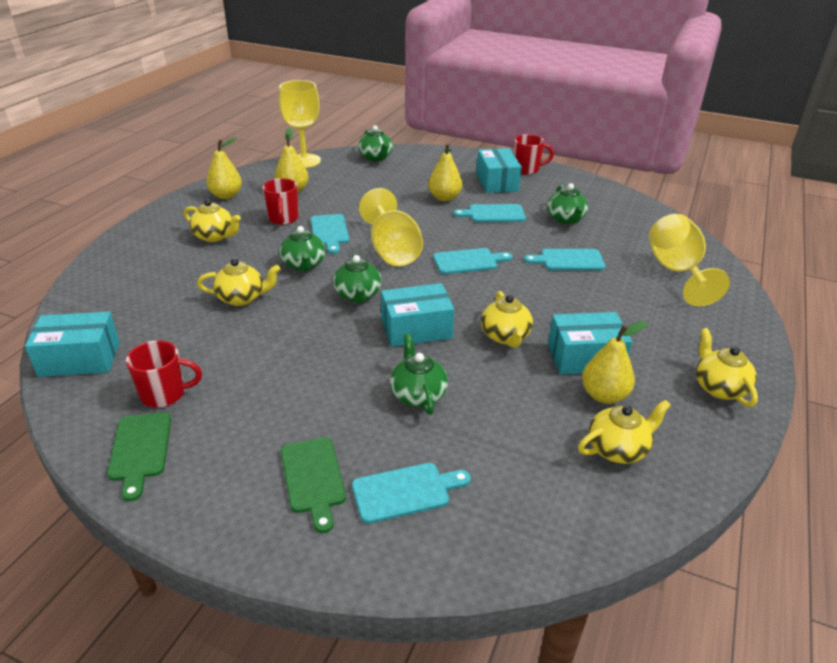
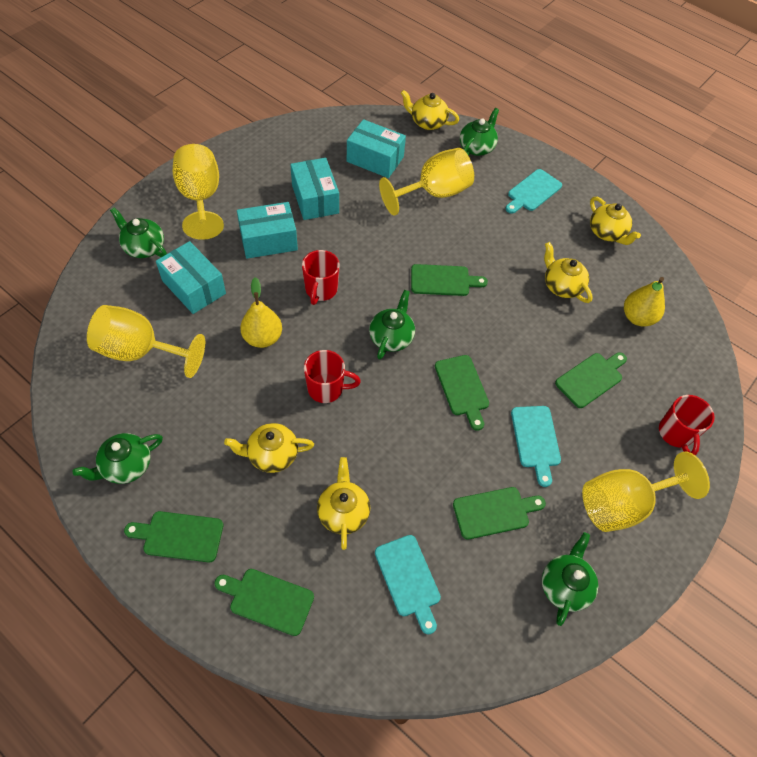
green cutting board: [107,412,171,501] [281,437,346,533] = 2 -> [124,511,223,562] [214,569,314,636] [411,264,488,296] [435,355,489,431] [453,487,546,539] [555,352,627,408] = 6
turquoise cutting board: [311,214,349,254] [352,463,471,524] [433,248,513,274] [453,204,526,222] [524,249,605,270] = 5 -> [375,535,441,635] [506,169,562,214] [511,406,561,487] = 3
yellow goblet: [279,80,321,168] [359,188,423,266] [649,214,730,306] = 3 -> [87,305,205,378] [173,144,224,240] [379,148,474,216] [582,452,710,532] = 4
yellow pear: [206,137,242,199] [274,128,309,193] [428,143,462,201] [582,321,647,404] = 4 -> [240,277,282,348] [624,277,665,327] = 2

